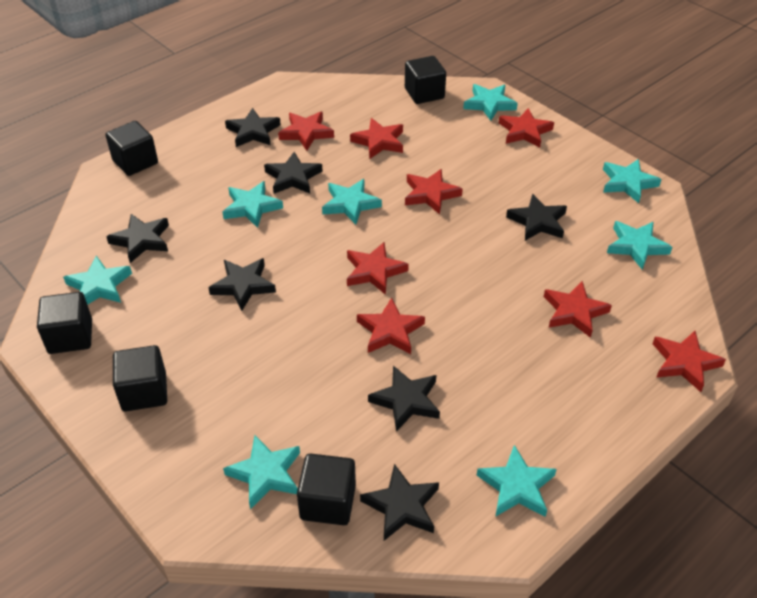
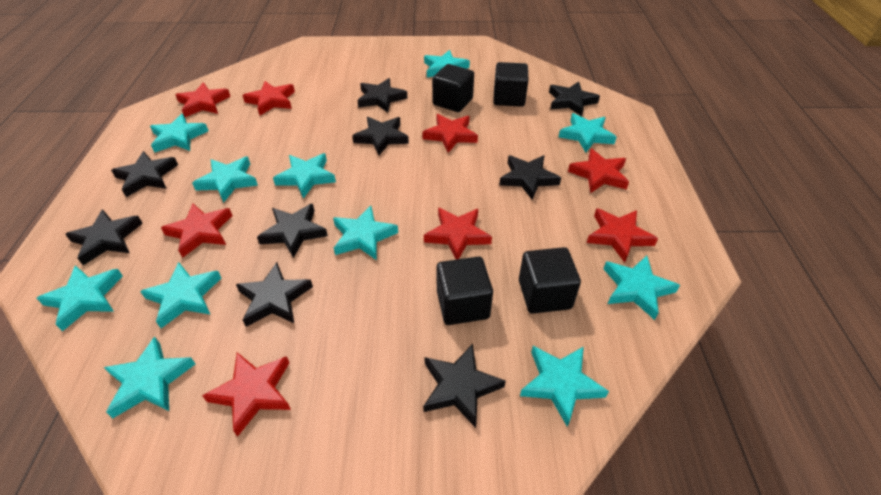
black cube: [37,292,92,354] [105,121,158,176] [113,345,167,411] [297,453,356,525] [405,56,446,104] = 5 -> [432,64,474,112] [436,256,493,325] [493,62,528,107] [519,247,581,314] = 4
black star: [106,214,169,263] [208,258,276,311] [225,108,281,147] [264,152,323,194] [360,464,439,541] [368,365,440,432] [506,194,567,241] = 7 -> [65,209,143,266] [111,151,178,197] [236,262,313,327] [257,203,328,258] [352,117,409,155] [357,78,408,113] [423,344,506,428] [499,155,561,200] [549,82,600,116] = 9
turquoise star: [63,256,132,305] [223,181,283,228] [223,435,300,509] [322,179,382,225] [463,84,518,121] [477,445,557,517] [603,159,662,203] [607,221,672,270] = 8 -> [36,265,123,331] [104,337,195,418] [140,262,221,328] [150,114,208,153] [192,157,258,203] [273,153,336,199] [333,206,398,260] [424,50,470,78] [520,346,609,427] [559,113,617,153] [603,256,680,320] = 11

